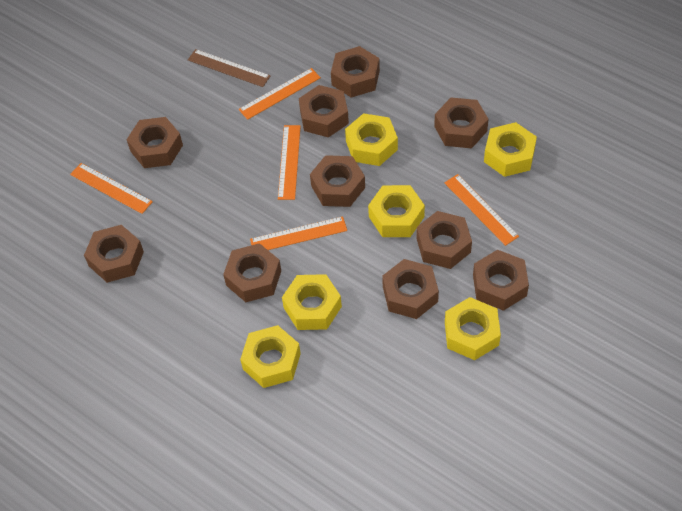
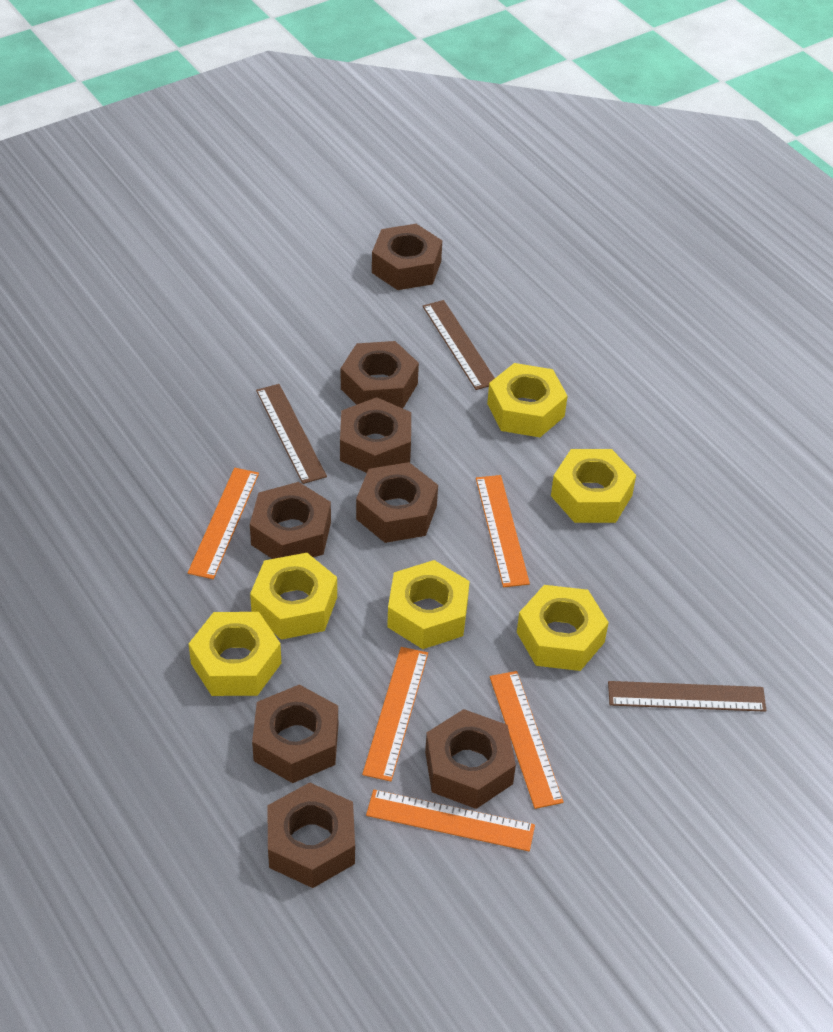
brown nut: [84,225,144,283] [127,117,183,168] [223,243,281,302] [299,85,349,138] [310,155,365,207] [331,46,380,98] [382,259,439,319] [416,211,472,269] [434,98,488,148] [473,249,529,311] = 10 -> [250,482,331,559] [252,684,338,783] [267,782,355,888] [340,397,411,473] [341,341,419,408] [356,462,438,543] [372,224,442,290] [425,709,516,809] = 8
brown ruler: [188,49,270,87] = 1 -> [256,384,327,484] [423,300,495,390] [608,681,766,712] = 3

